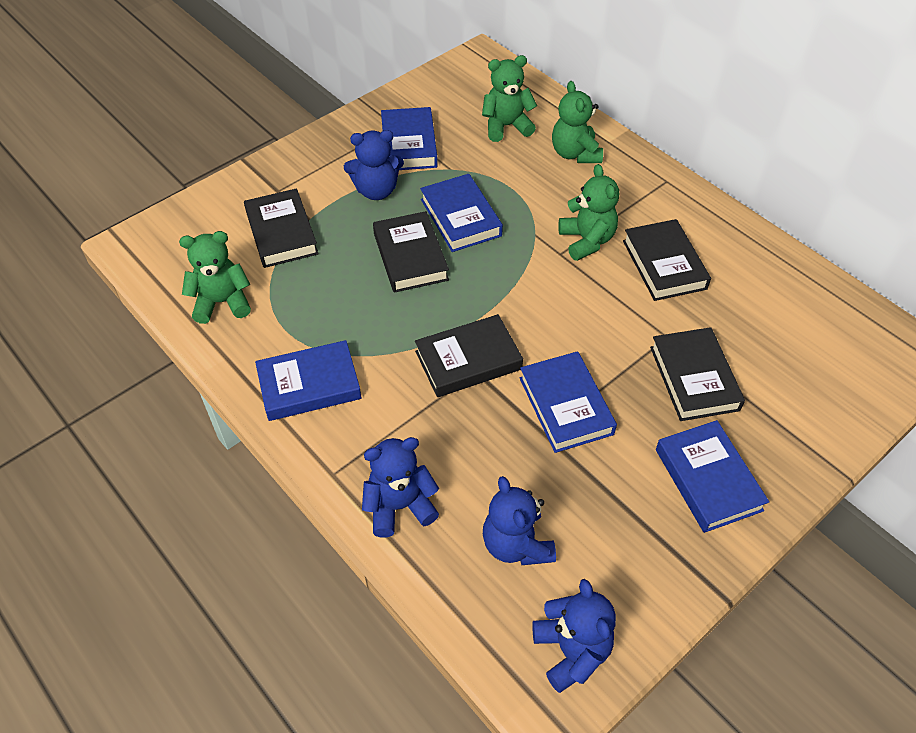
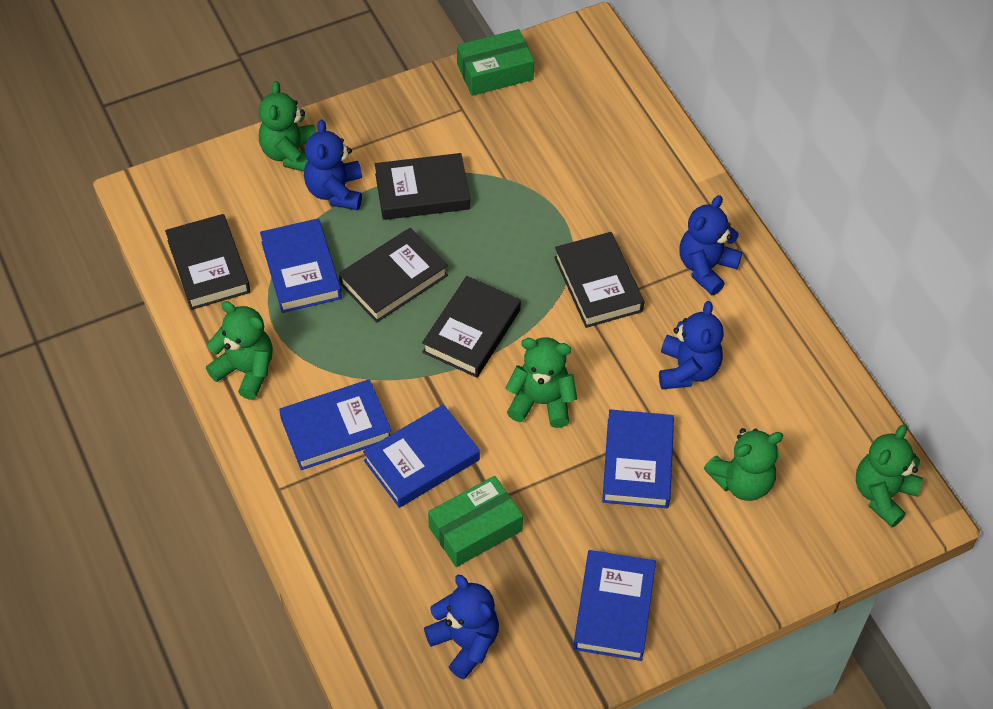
green box: none = 0 -> [428,476,523,567] [457,29,534,96] = 2
green teddy bear: [179,231,251,324] [482,55,537,142] [552,81,603,163] [558,164,619,261] = 4 -> [206,301,273,400] [259,81,316,172] [505,337,577,428] [704,428,783,501] [856,425,923,527] = 5

